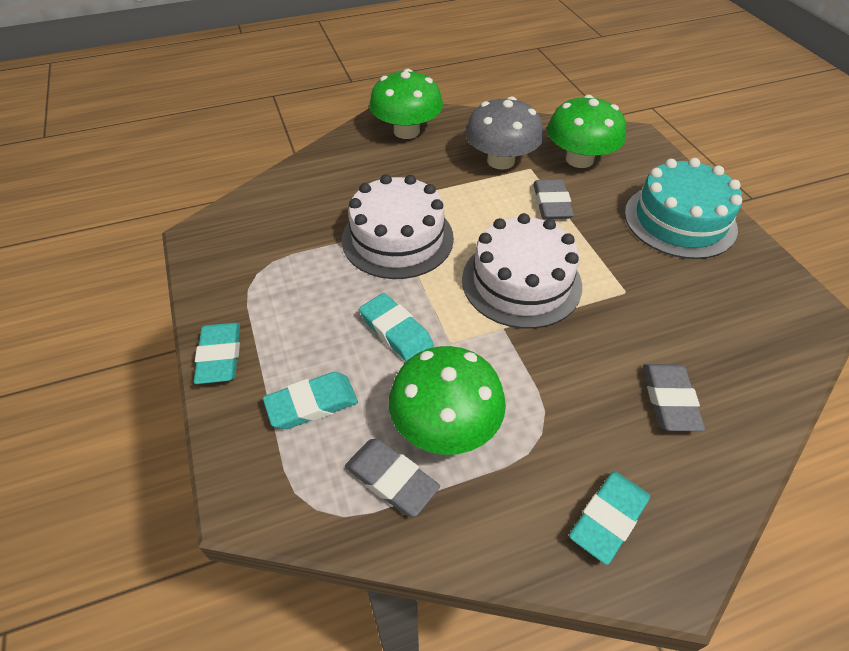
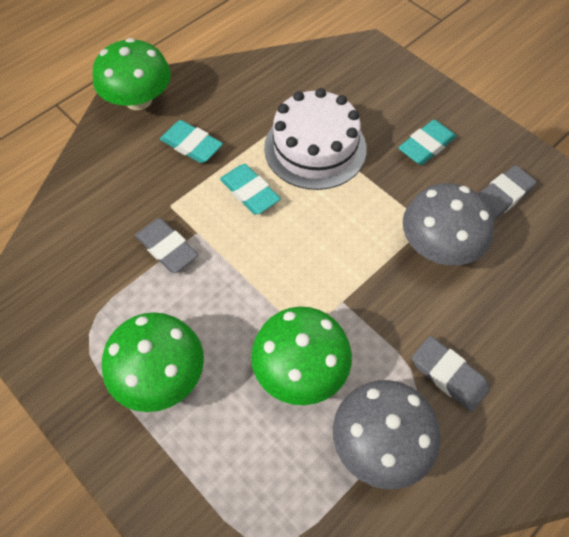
grey mushroom: [465,96,544,170] = 1 -> [333,380,441,489] [403,183,494,266] = 2
turquoise cake: [625,158,742,259] = 1 -> none = 0
turquoise eraser: [194,323,240,384] [263,372,358,429] [359,293,434,362] [569,471,650,565] = 4 -> [160,120,223,163] [220,164,281,214] [398,120,456,165] = 3
white cake: [342,174,454,279] [462,213,582,329] = 2 -> [264,88,367,190] = 1

